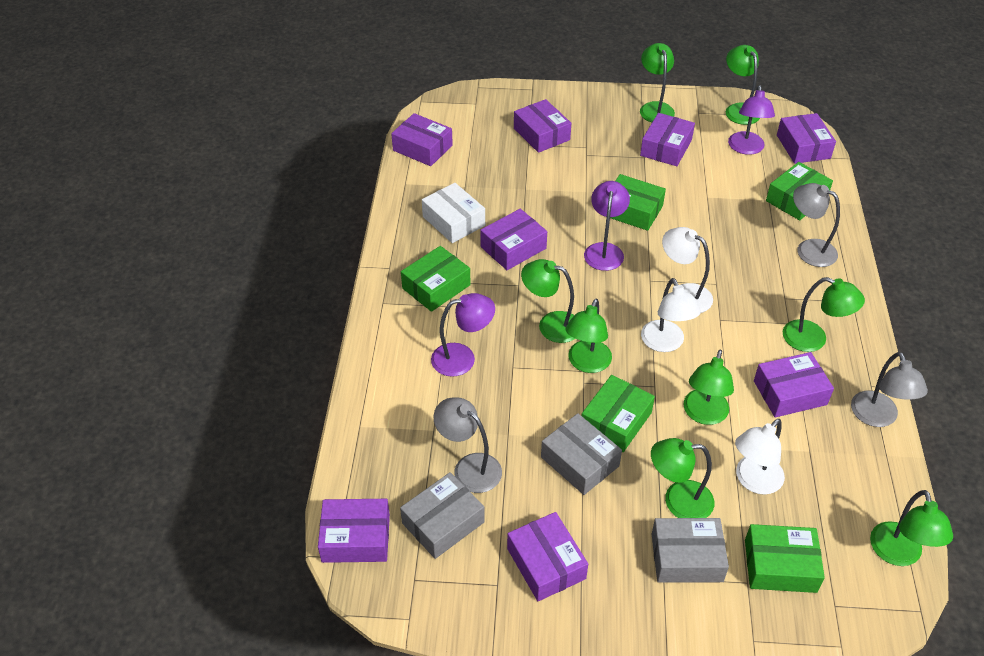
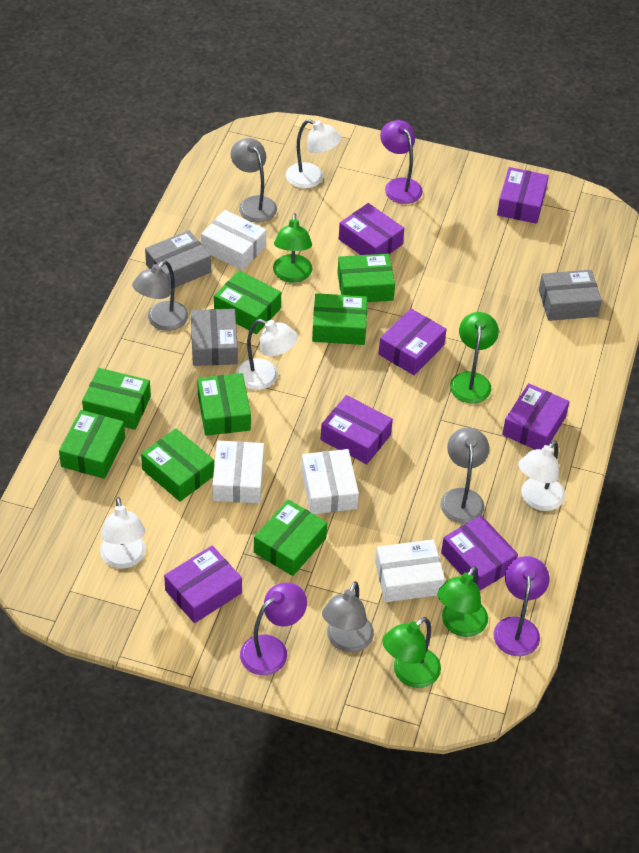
green box: [401,246,471,312] [582,375,655,452] [602,174,666,231] [745,524,825,593] [766,162,833,220] = 5 -> [59,410,125,479] [82,368,151,430] [141,428,214,501] [197,373,251,436] [214,270,281,334] [254,499,327,576] [312,293,367,345] [337,254,395,302] = 8
green lamp: [521,259,575,343] [565,299,612,373] [640,43,675,122] [651,438,714,518] [683,350,734,425] [726,45,760,125] [783,277,865,352] [870,490,953,566] = 8 -> [273,213,312,283] [382,617,441,688] [438,566,488,637] [450,312,499,403] = 4
grey lamp: [434,397,502,493] [793,183,840,267] [851,352,928,427] = 3 -> [132,260,189,331] [231,138,277,223] [322,581,374,652] [440,427,489,523] = 4
purple box: [318,499,390,563] [391,113,453,166] [480,209,547,270] [507,512,588,601] [514,99,571,153] [640,113,695,166] [754,352,834,418] [777,113,836,164] = 8 -> [164,546,242,623] [320,395,393,464] [339,203,405,255] [379,308,446,375] [441,515,518,591] [497,167,549,224] [502,383,570,449] = 7
white box: [422,183,485,243] = 1 -> [201,210,266,271] [212,441,264,503] [301,449,359,514] [375,539,445,602] = 4
white lamp: [641,278,701,352] [662,227,713,313] [735,419,785,495] = 3 -> [100,497,146,569] [236,319,298,390] [286,119,342,188] [518,440,565,511] = 4

